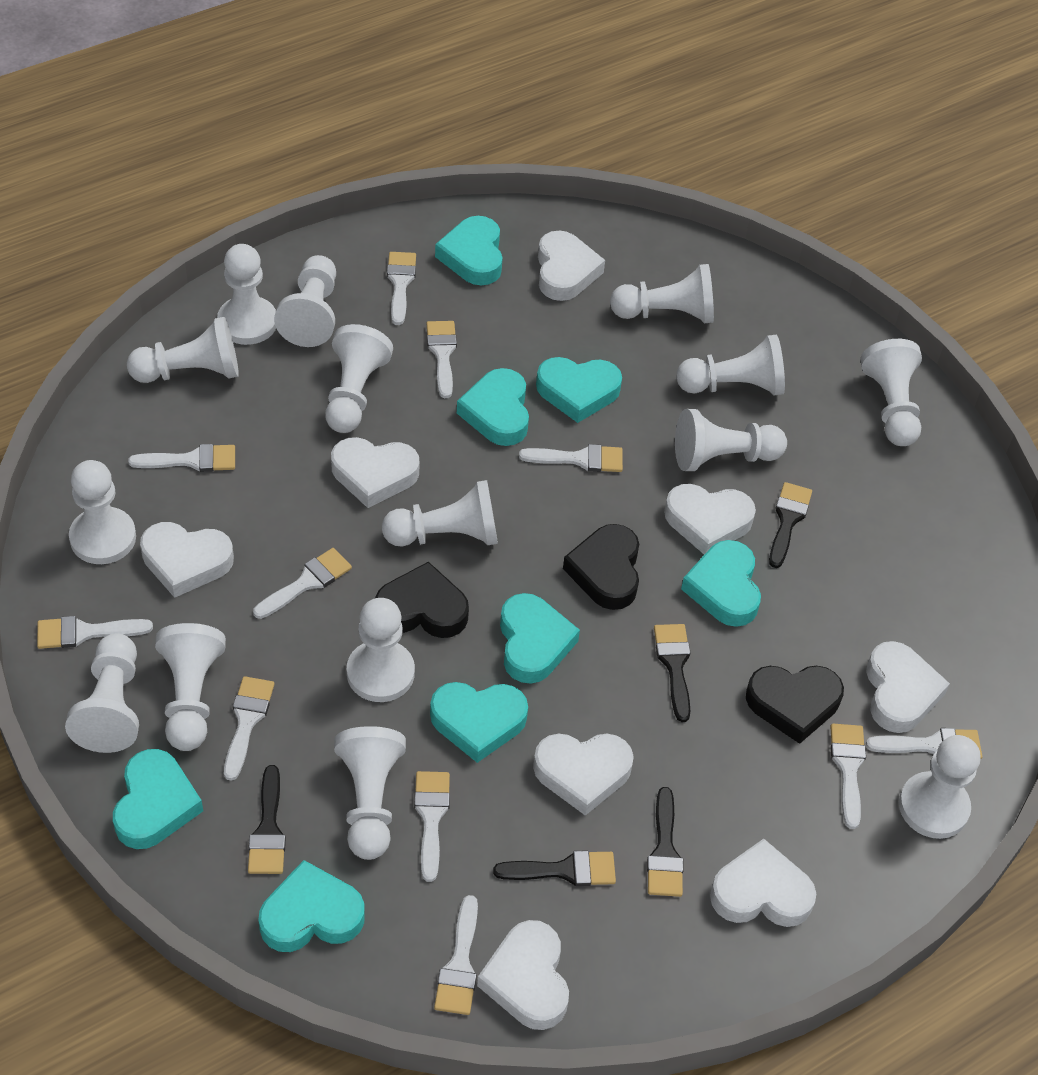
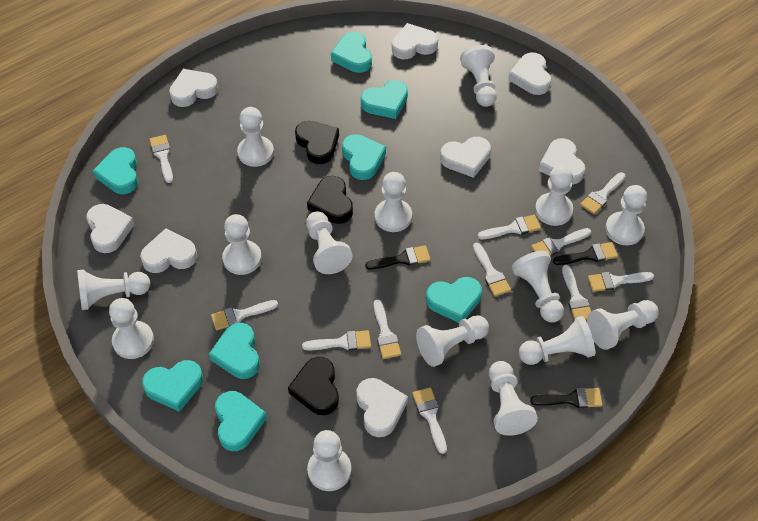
black brush: [248,765,286,874] [493,851,616,886] [647,787,684,897] [654,624,690,722] [769,482,812,568] = 5 -> [365,245,431,269] [530,388,602,408] [553,242,618,265] = 3

